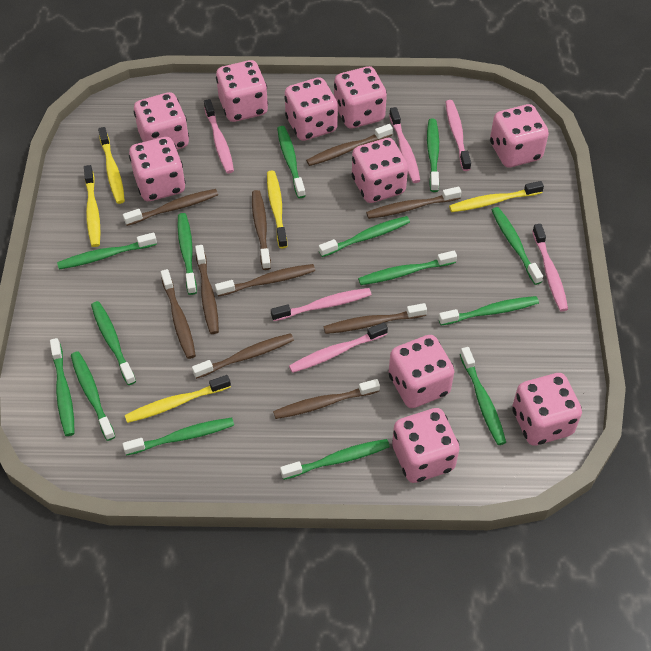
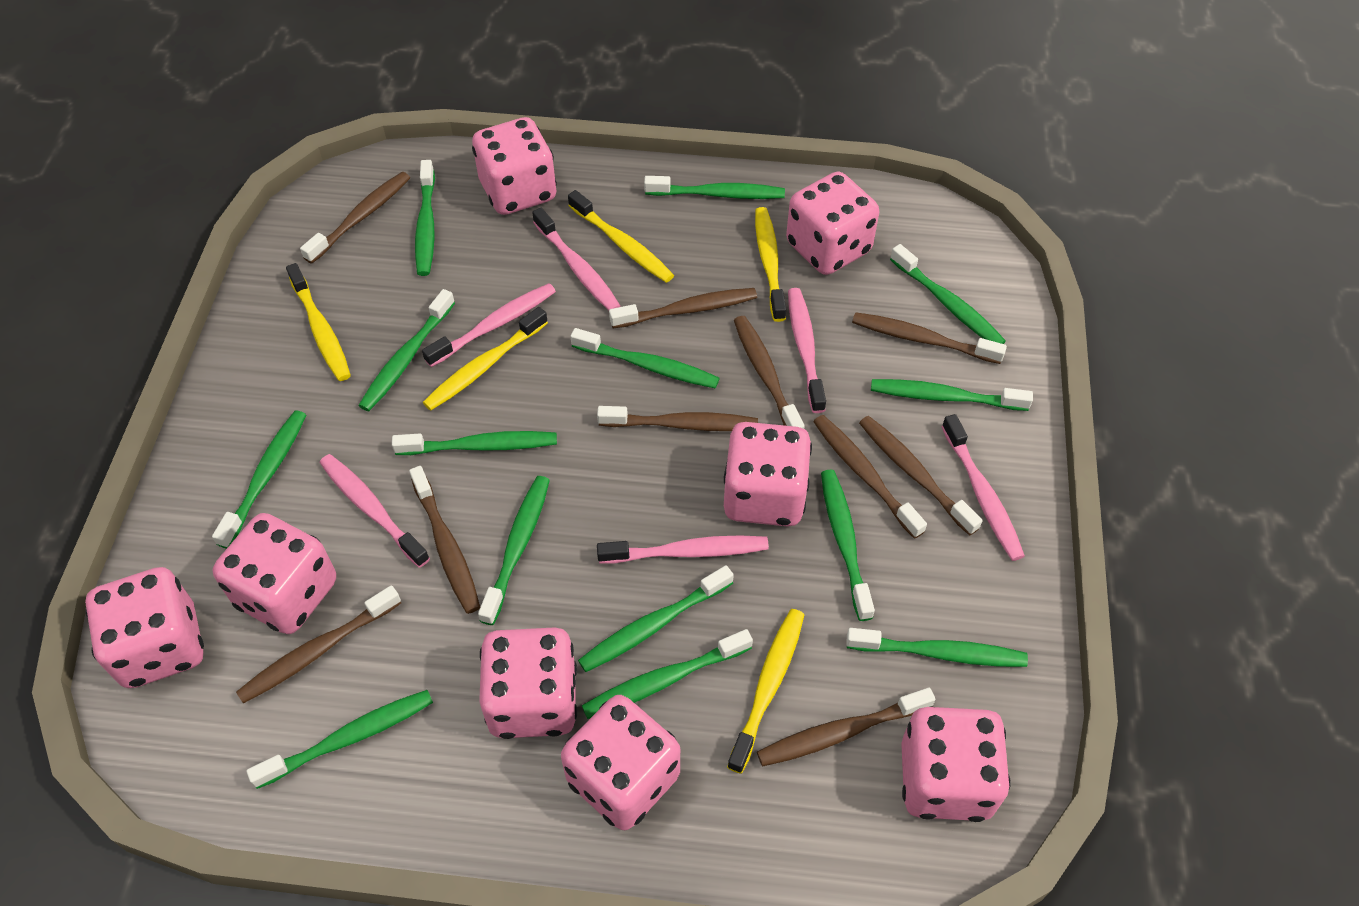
pink dice: [129,137,186,201] [133,92,189,150] [216,60,268,122] [284,77,338,141] [334,66,387,129] [352,138,408,203] [389,335,455,408] [392,408,459,483] [490,104,549,168] [512,373,582,446] = 10 -> [85,567,204,688] [213,513,336,634] [472,117,557,215] [479,627,577,739] [561,695,680,830] [724,422,812,527] [786,172,879,275] [901,706,1011,822] = 8

